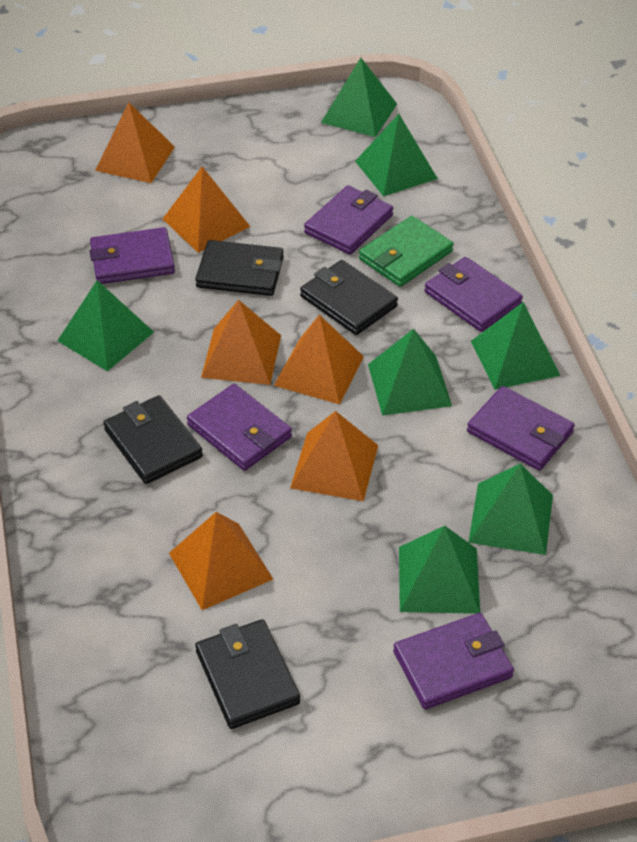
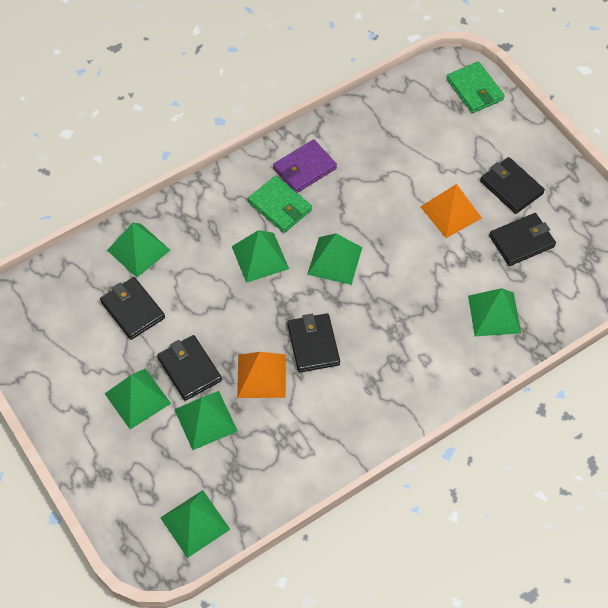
black wallet: [103,395,203,484] [195,240,284,296] [195,619,300,729] [300,260,398,335] = 4 -> [100,277,165,340] [157,335,222,401] [287,313,340,373] [480,157,545,214] [489,213,556,266] = 5
green wallet: [359,216,453,287] = 1 -> [248,176,312,233] [447,62,505,113] = 2
orange pyramid: [95,102,175,183] [163,167,250,253] [169,512,273,610] [201,300,281,385] [274,315,364,405] [290,411,378,501] = 6 -> [237,352,286,398] [421,184,482,238] = 2
purple wallet: [89,227,175,284] [187,384,292,471] [304,185,393,255] [393,613,514,709] [424,257,523,332] [467,386,575,471] = 6 -> [273,139,337,193] = 1

